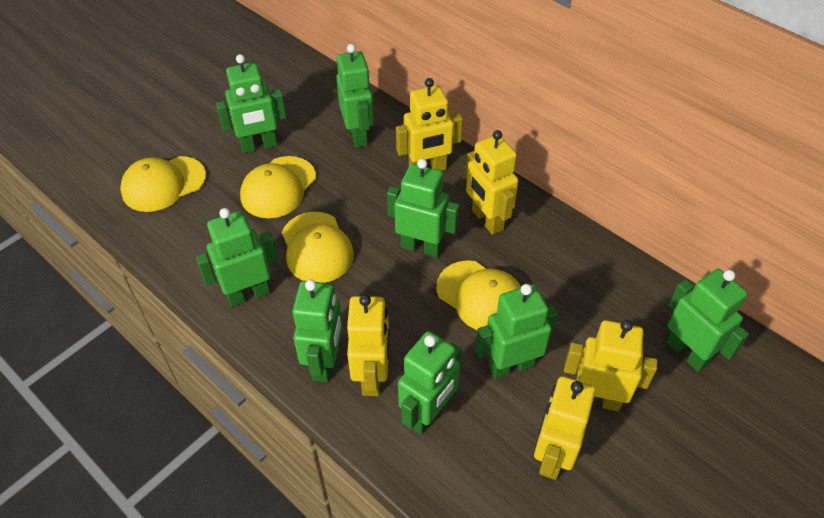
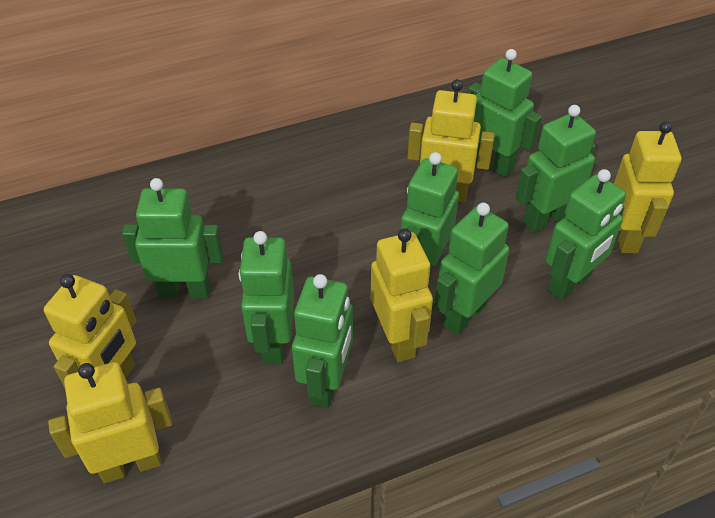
yellow cap: [120,156,206,212] [240,156,316,218] [282,212,354,283] [436,260,521,330] = 4 -> none = 0

